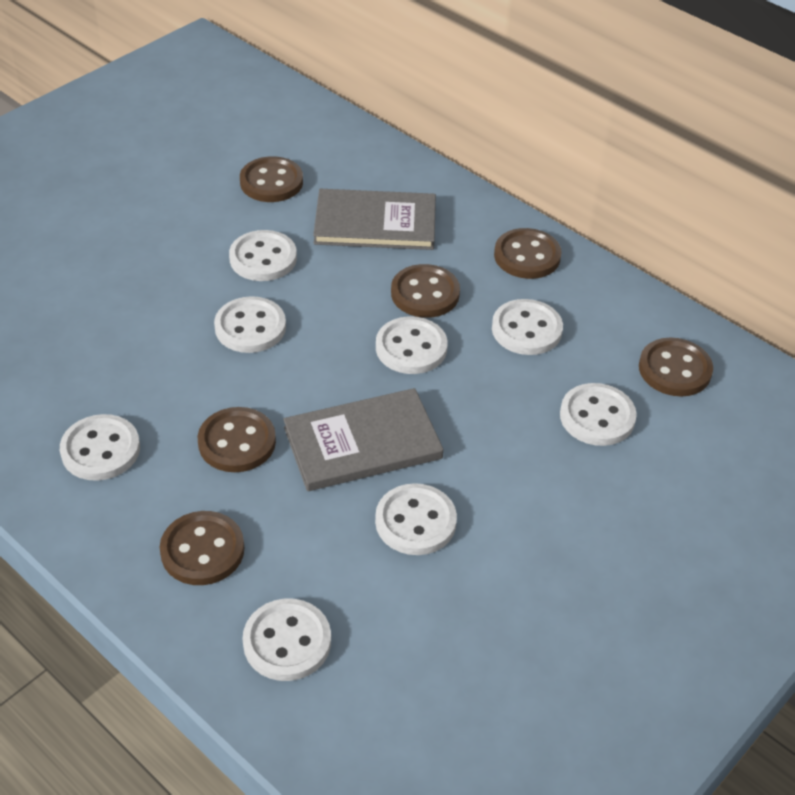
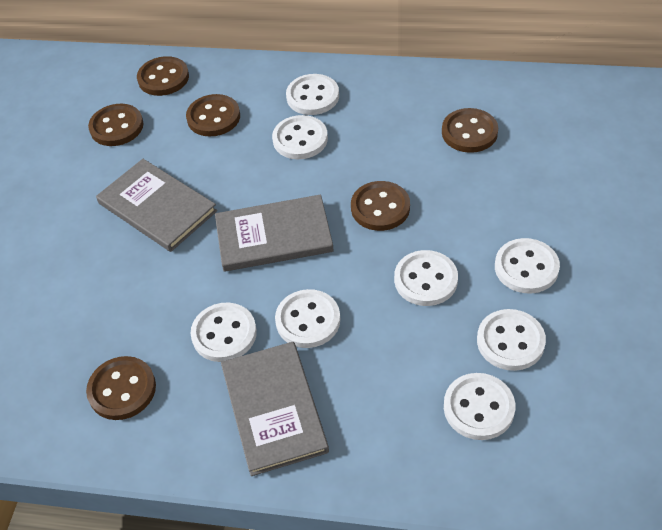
grey book: [283,388,444,491] [313,189,436,250] = 2 -> [96,159,217,252] [215,195,334,272] [221,342,329,476] = 3

